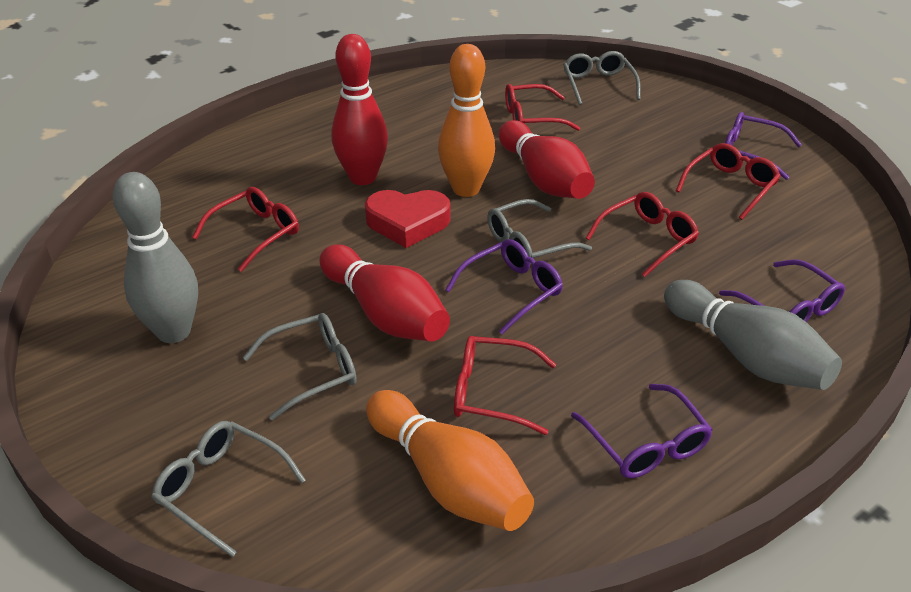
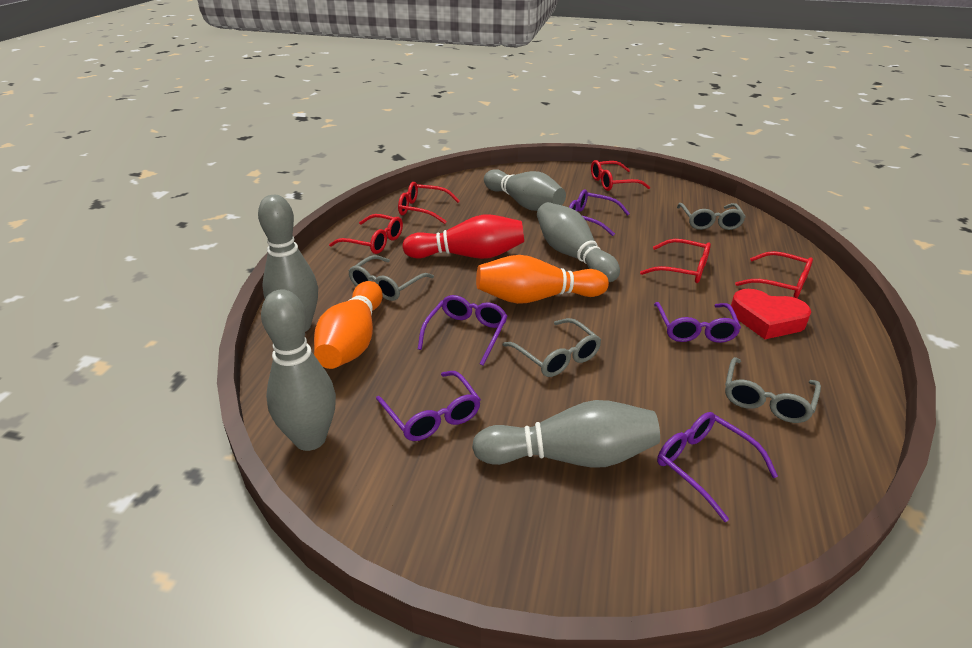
grey bowling pin: [113,172,198,343] [664,280,842,390] = 2 -> [258,195,318,332] [261,289,336,451] [472,400,660,468] [484,169,566,211] [537,202,620,282] = 5
purple glasses: [445,239,563,334] [571,384,713,478] [719,259,845,322] [725,112,802,180] = 4 -> [376,371,481,441] [418,295,507,366] [569,190,630,236] [654,302,741,343] [657,412,778,522] = 5
red bowling pin: [320,244,450,342] [331,34,388,185] [499,120,595,199] = 3 -> [402,214,524,259] = 1

